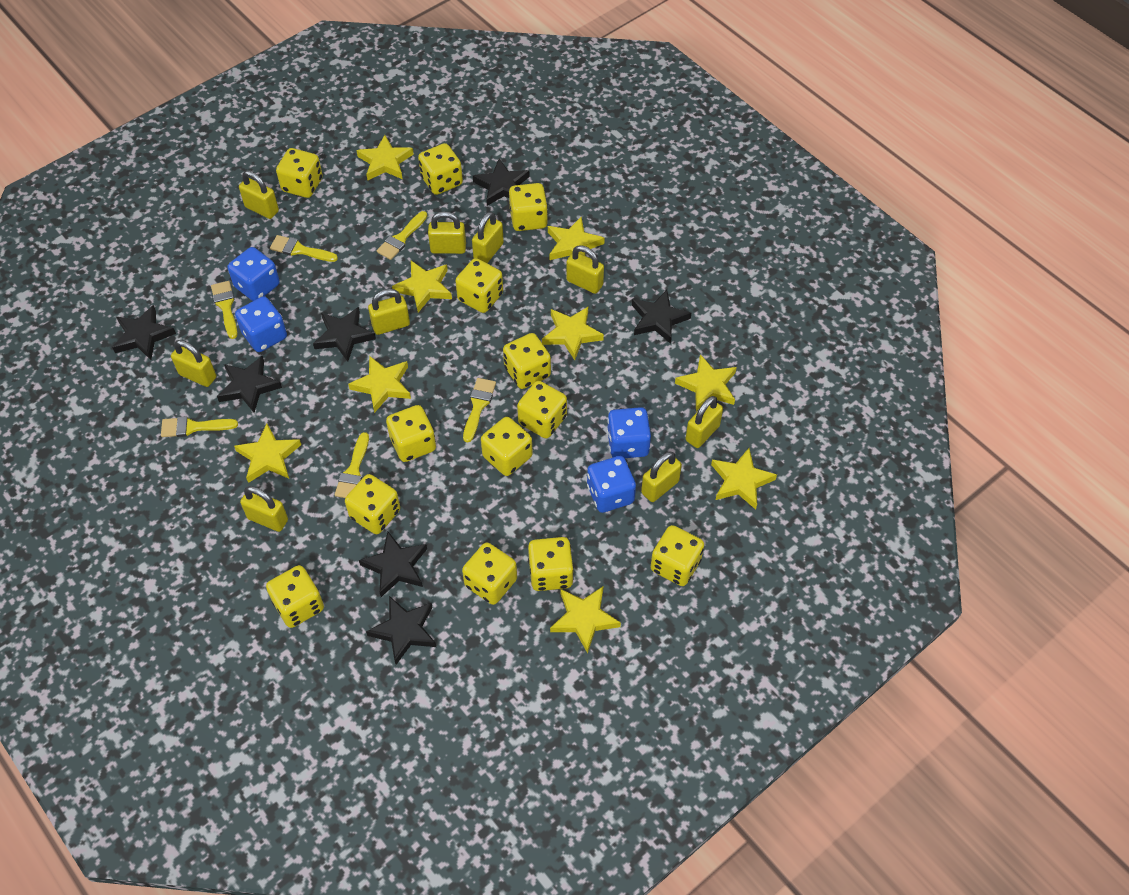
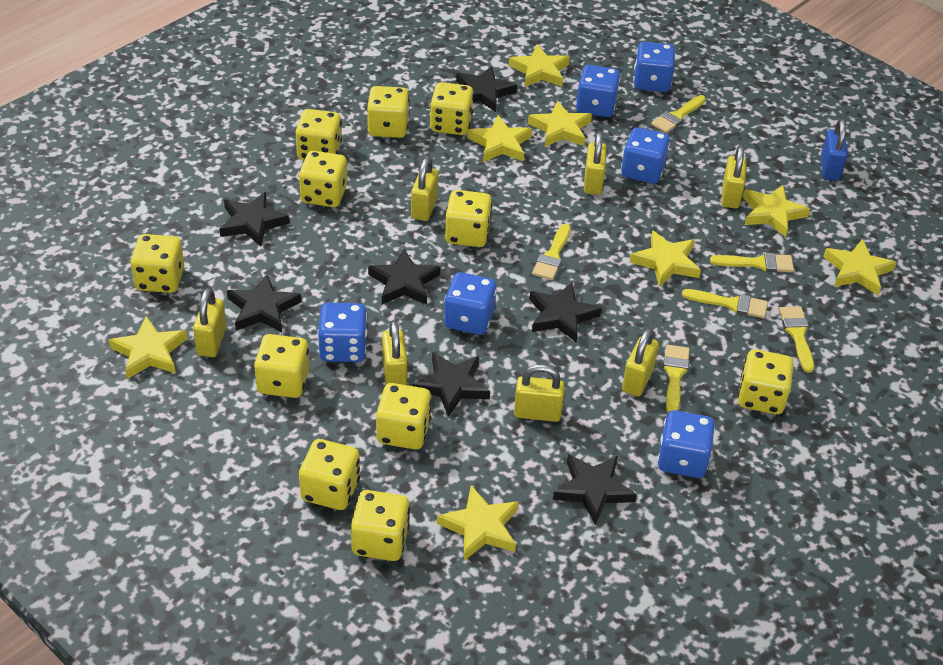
blue dice: [228,247,280,301] [235,296,287,352] [587,456,636,513] [607,407,651,458] = 4 -> [318,303,368,362] [444,272,497,335] [576,65,620,117] [621,127,670,184] [633,42,675,92] [658,410,715,478] = 6
blue padlock: none = 0 -> [821,119,848,181] = 1
yellow dice: [266,565,324,628] [276,148,323,198] [345,474,400,534] [386,405,436,462] [418,143,463,195] [455,258,503,313] [462,542,517,605] [481,417,533,476] [503,333,551,389] [509,183,548,231] [517,381,567,438] [528,537,574,591] [651,525,704,586] = 13 -> [130,234,184,293] [254,334,309,398] [295,109,342,160] [299,151,347,207] [299,439,360,510] [351,490,410,561] [367,86,409,138] [376,383,431,449] [430,82,474,135] [445,190,492,247] [738,349,794,414] = 11
yellow padlock: [171,340,216,387] [239,171,279,219] [240,486,288,532] [368,289,410,335] [428,211,466,254] [472,212,504,263] [566,245,604,294] [641,452,682,502] [685,396,723,448] = 9 -> [193,288,226,357] [382,320,407,385] [411,156,439,221] [514,364,565,422] [584,131,607,195] [622,328,659,397] [721,145,747,209] = 7
yellow star: [234,424,301,483] [348,356,411,413] [356,135,414,181] [392,261,452,312] [542,307,604,360] [548,217,605,260] [550,586,621,653] [675,354,737,411] [711,448,777,510] = 9 -> [109,316,187,379] [437,485,519,561] [467,115,532,162] [509,44,570,87] [528,101,592,147] [630,230,701,287] [743,185,810,237] [823,239,897,295] = 8

